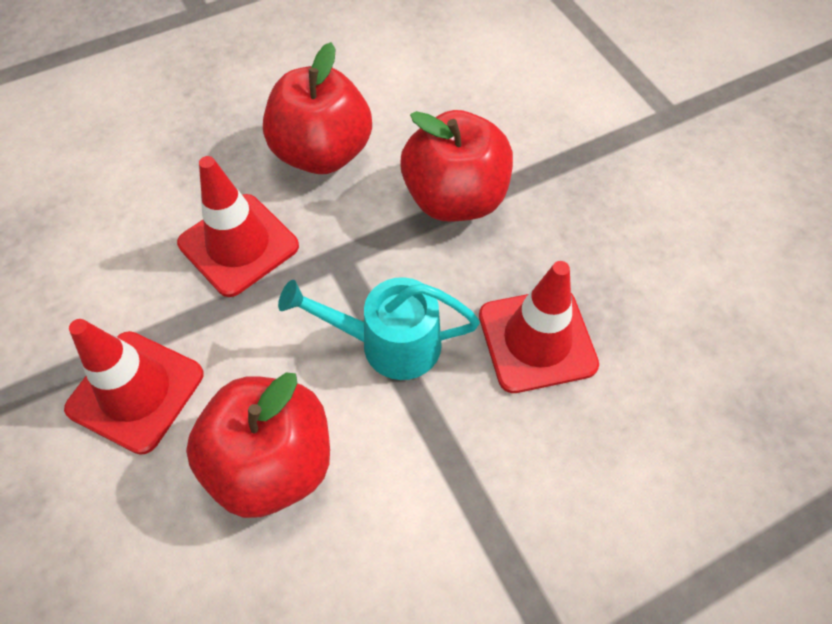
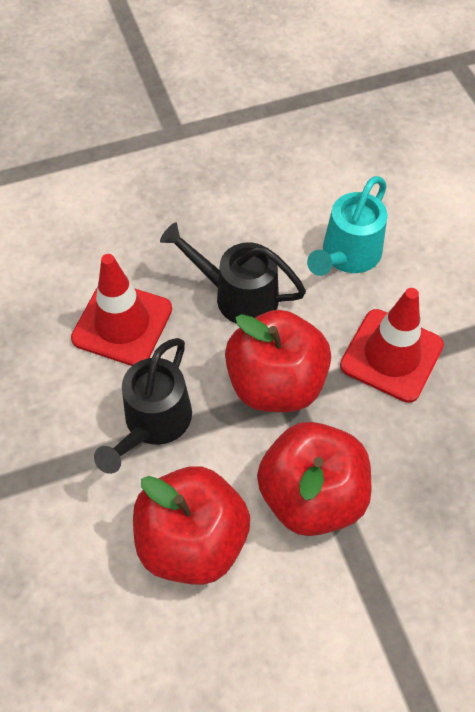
black watering can: none = 0 -> [94,338,192,474] [160,222,306,324] = 2
red traffic cone: [64,319,203,455] [177,156,299,297] [479,261,599,393] = 3 -> [71,254,172,366] [340,288,444,403] = 2

